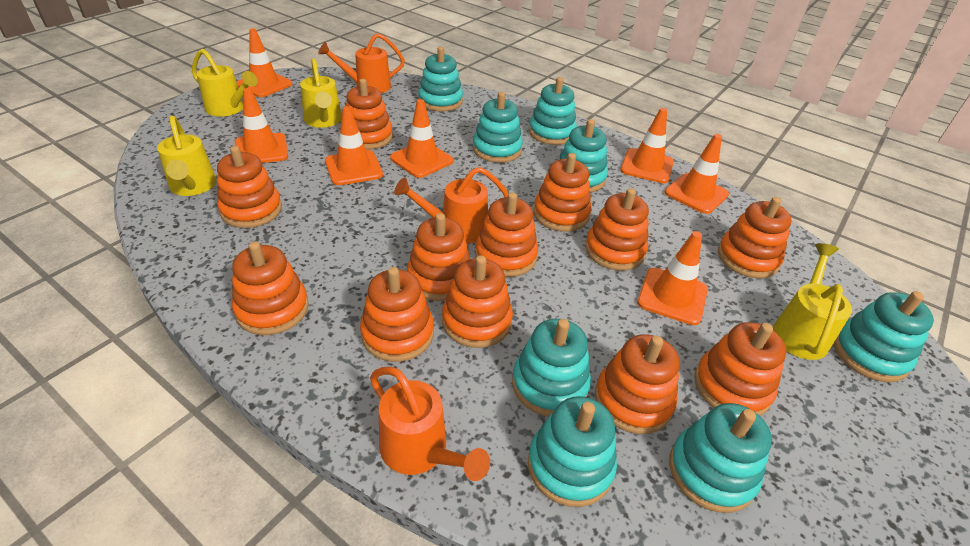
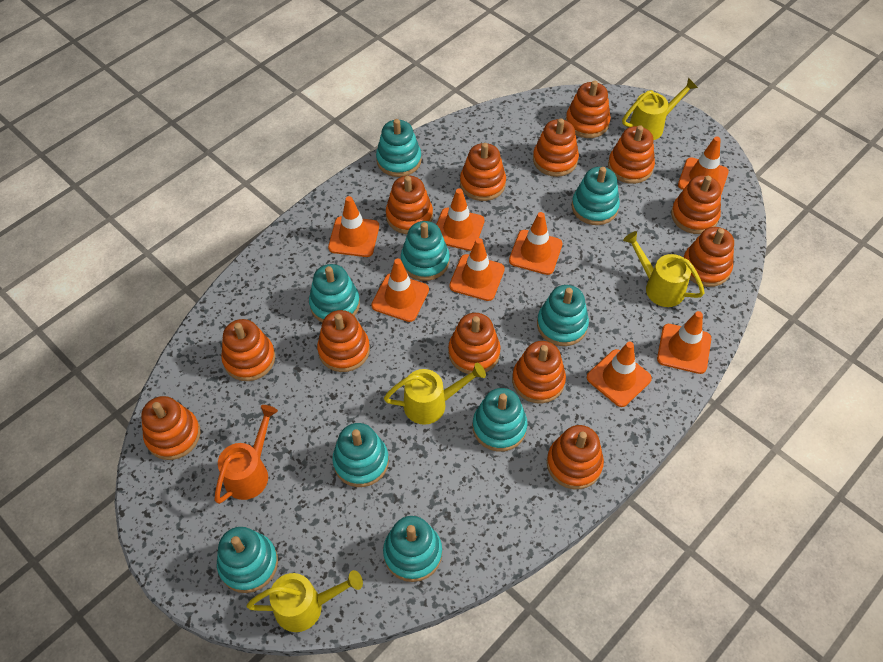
orange stacking toy: [217,146,282,228] [232,241,309,335] [345,79,393,150] [360,267,434,362] [407,213,470,301] [442,255,513,348] [475,192,538,277] [533,153,591,232] [585,188,649,271] [595,334,680,434] [694,322,786,416] [718,197,792,279] = 12 -> [141,396,201,460] [221,319,275,381] [317,310,370,372] [386,176,433,234] [448,313,500,374] [460,143,506,201] [512,341,566,404] [533,118,579,177] [547,425,604,489] [566,80,611,138] [608,125,655,184] [671,175,721,234] [683,227,734,287] = 13
orange traffic cone: [235,88,288,163] [237,29,293,97] [325,106,383,185] [390,99,453,178] [620,108,674,183] [637,231,708,325] [665,134,729,214] = 7 -> [328,196,379,257] [371,259,429,322] [436,188,485,251] [449,238,505,301] [509,212,562,275] [587,342,652,407] [657,311,711,374] [678,136,729,194] = 8
orange watering can: [318,33,405,93] [370,367,490,481] [394,167,508,244] = 3 -> [215,405,278,504] = 1
turquoise stacking toy: [418,47,463,111] [473,92,523,163] [512,319,591,416] [528,396,617,507] [529,77,577,145] [558,119,608,193] [669,403,772,513] [834,291,934,382] = 8 -> [217,527,278,593] [309,264,360,323] [332,423,389,487] [376,119,422,177] [383,516,442,582] [401,221,450,281] [473,388,527,452] [537,285,589,346] [572,167,620,225] = 9

